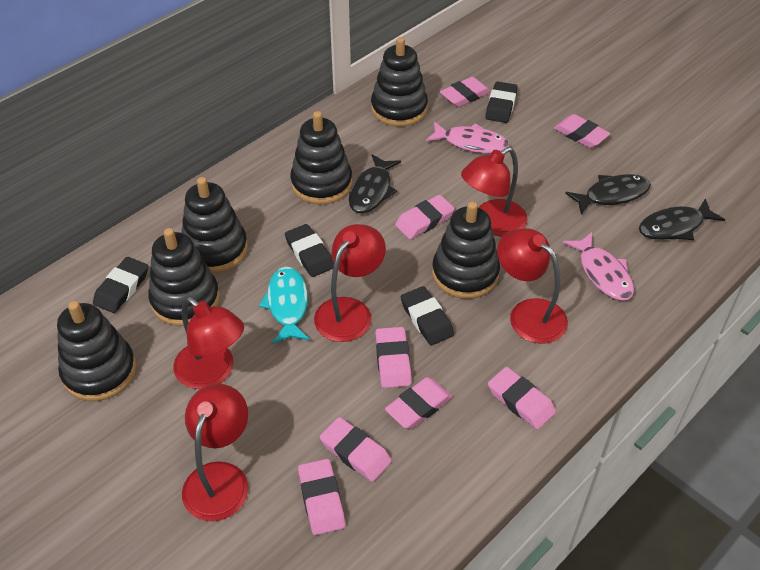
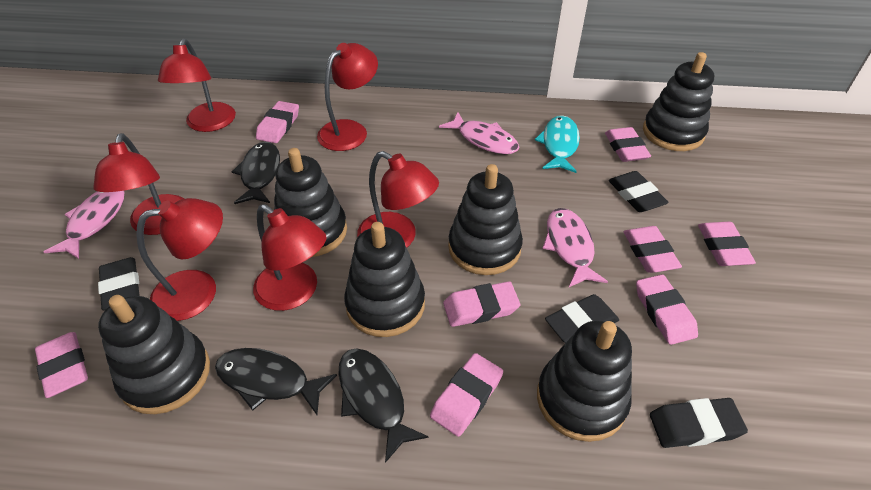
pink fish: [426,122,509,153] [563,232,634,301] = 2 -> [44,191,125,259] [439,112,519,154] [542,208,608,287] = 3
red lamp: [173,297,244,389] [182,384,248,521] [314,224,386,342] [461,147,528,236] [497,228,568,344] = 5 -> [93,133,184,235] [136,198,223,321] [158,39,236,132] [253,204,327,311] [317,43,378,151] [357,151,439,248] = 6

